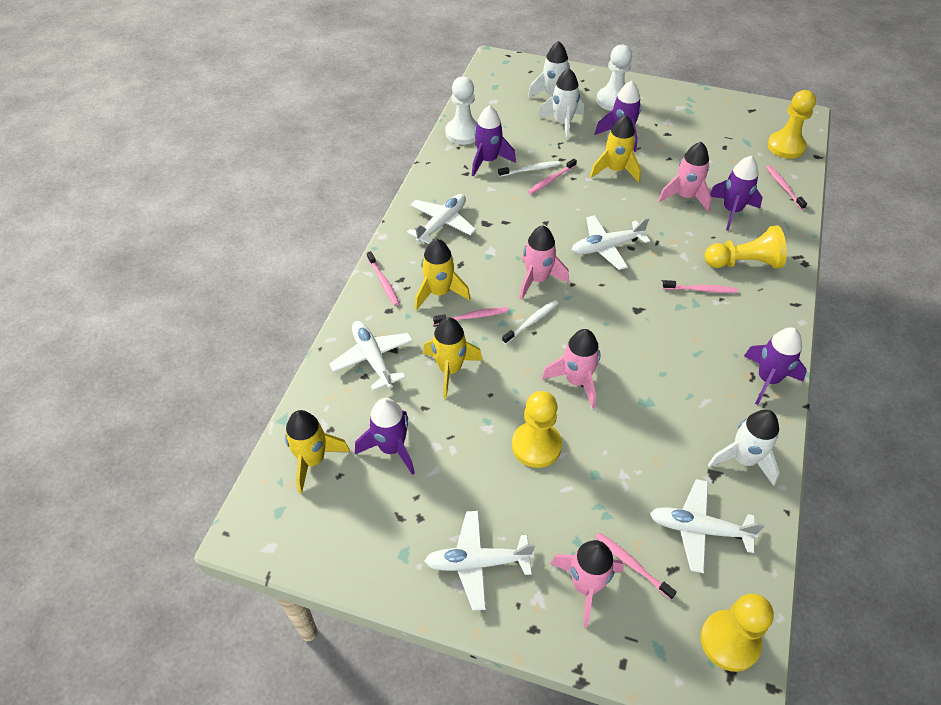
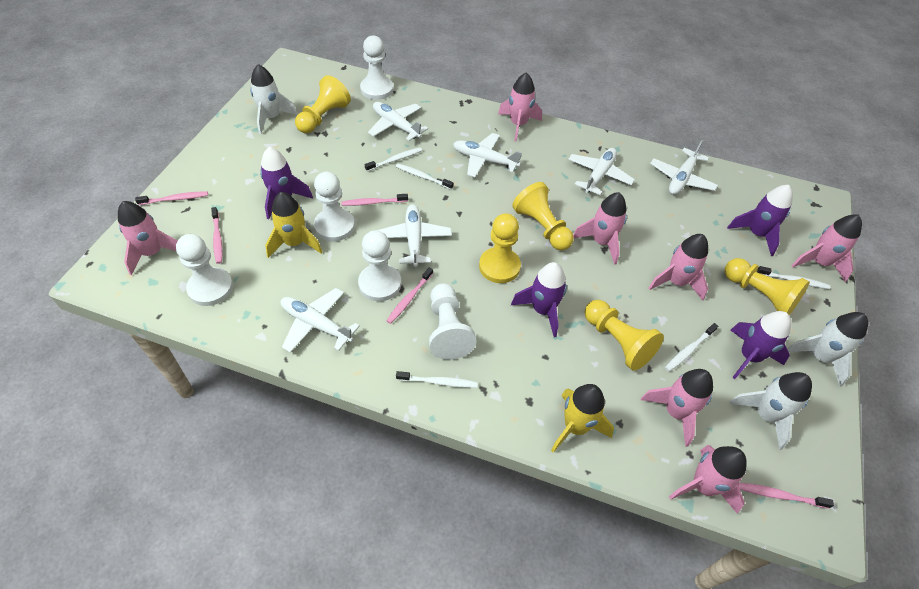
pink rocket: [520,226,569,300] [542,329,600,408] [551,540,624,627] [658,142,712,212] = 4 -> [118,201,177,275] [498,73,542,142] [573,192,627,265] [641,369,713,447] [649,234,708,301] [669,445,747,514] [791,215,862,282] = 7
pink toothbrush: [367,251,399,306] [433,307,508,325] [528,159,577,194] [595,532,677,599] [663,280,738,293] [766,165,807,210] = 6 -> [135,191,208,205] [211,207,223,264] [341,194,408,206] [387,267,433,324] [738,483,834,509] = 5
purple rocket: [355,398,415,475] [472,105,516,176] [595,81,641,152] [710,156,763,231] [744,327,807,405] = 5 -> [260,147,313,219] [511,262,567,337] [727,185,793,256] [730,311,791,379] = 4
white pawn: [445,77,477,145] [597,45,632,111] = 2 -> [176,234,233,306] [314,172,355,241] [358,230,401,301] [360,36,393,100] [429,283,477,360] = 5
white plane: [329,321,413,391] [407,194,476,244] [424,511,535,611] [572,215,650,270] [650,479,765,573] = 5 -> [281,288,360,353] [368,102,428,141] [377,204,452,267] [453,133,522,177] [568,148,635,195] [650,140,718,195] = 6
white toothbrush: [498,161,560,177] [502,300,558,344] = 2 -> [365,147,422,171] [396,164,453,189] [396,371,478,388] [665,323,718,372] [757,266,830,289] = 5
yellow pawn: [512,391,562,468] [700,593,774,672] [705,225,787,269] [767,90,816,159] = 4 -> [295,75,351,133] [479,213,521,283] [512,182,574,250] [585,300,664,371] [725,258,810,315] = 5
yellow rocket: [285,410,350,493] [415,239,470,310] [423,317,483,398] [590,115,641,182] = 4 -> [265,192,322,258] [551,384,614,453] = 2

